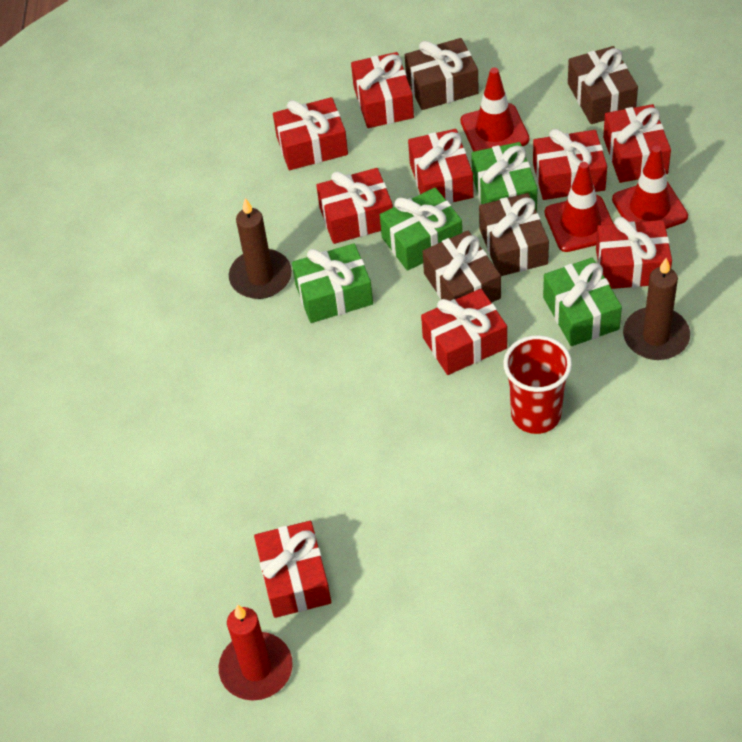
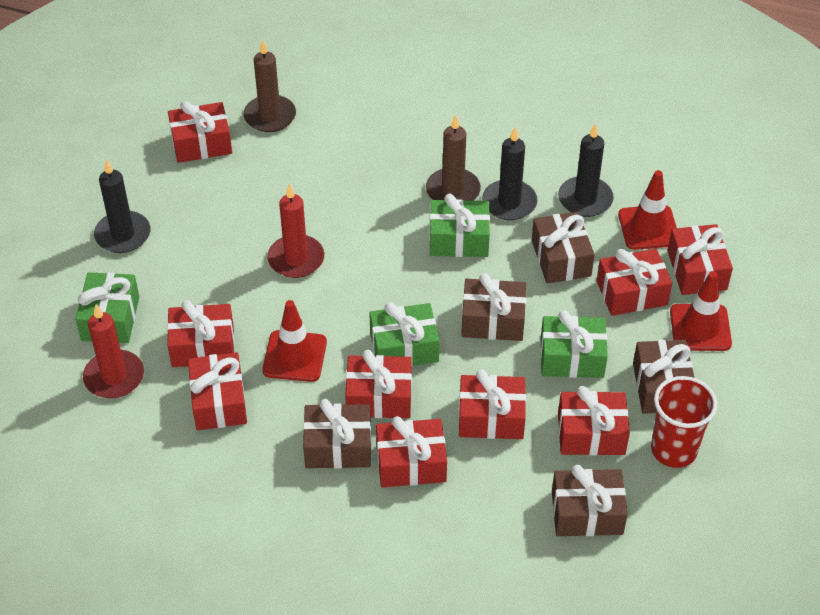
black candle: none = 0 -> [94,159,151,253] [482,127,537,220] [558,123,614,217] = 3
brown gift: [405,38,479,110] [422,231,501,303] [479,193,549,276] [568,46,638,124] = 4 -> [303,399,372,468] [461,273,526,341] [532,212,595,284] [552,465,628,536] [633,340,694,414] = 5
red candle: [219,604,293,700] = 1 -> [83,304,144,398] [267,183,324,278] = 2

